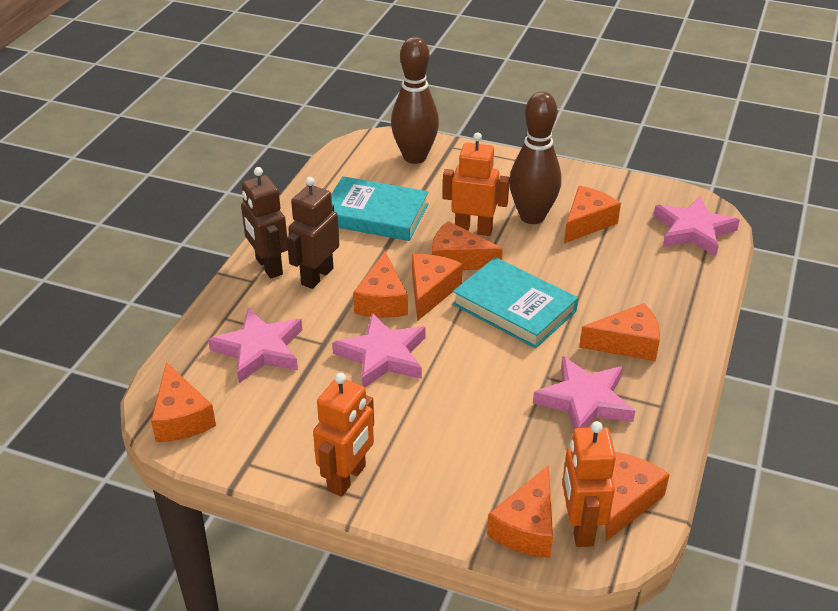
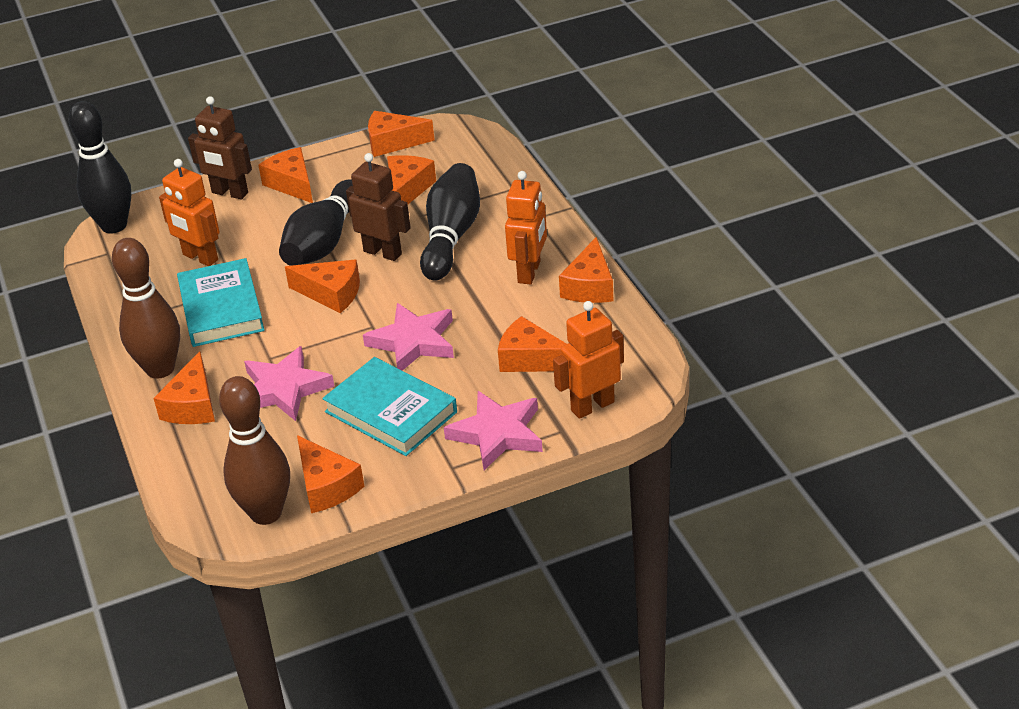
black bowling pin: none = 0 -> [69,101,131,234] [279,180,353,266] [420,163,480,281] = 3
pink star: [208,308,302,383] [332,313,426,387] [533,356,635,429] [654,196,740,256] = 4 -> [244,346,335,421] [363,303,454,371] [444,391,543,470] = 3

